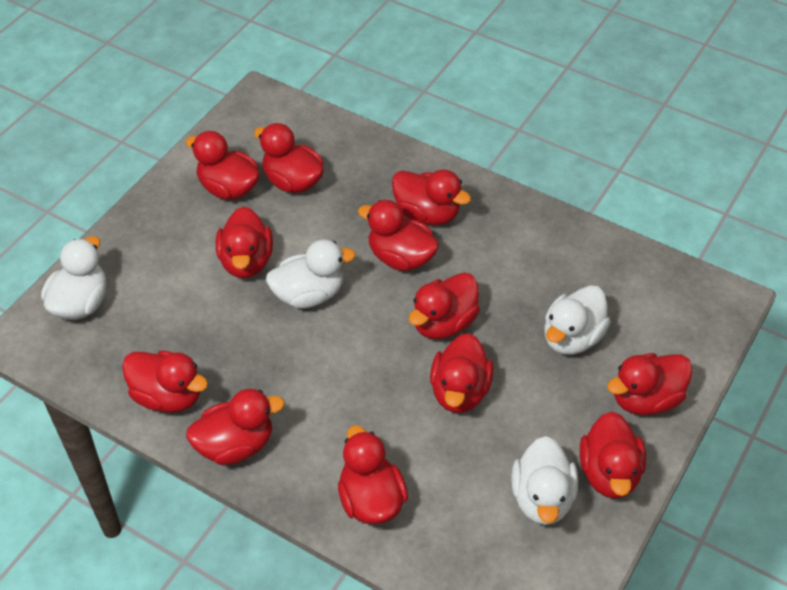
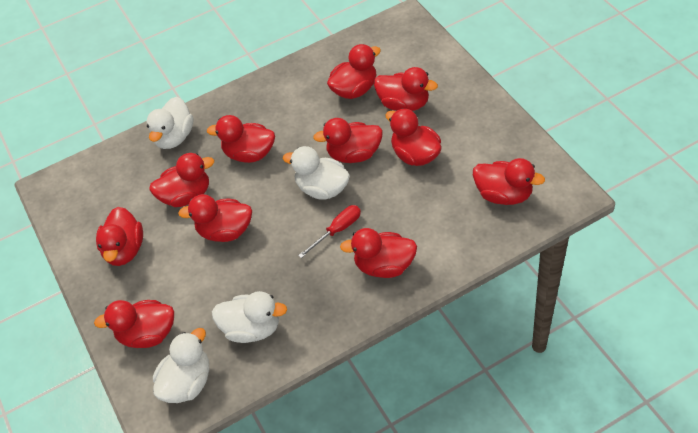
red duck: [122,351,208,413] [186,131,260,200] [186,389,285,465] [216,206,273,278] [254,123,324,193] [338,425,408,524] [358,200,439,271] [392,170,471,225] [409,273,480,339] [430,333,494,413] [580,412,646,499] [607,353,693,415] = 12 -> [94,300,174,348] [96,207,143,266] [149,153,214,207] [178,194,252,242] [207,115,275,163] [313,118,383,163] [327,44,381,99] [340,228,417,278] [374,67,438,111] [385,108,442,166] [473,158,545,205] = 11
red screwdriver: none = 0 -> [298,205,361,258] = 1

